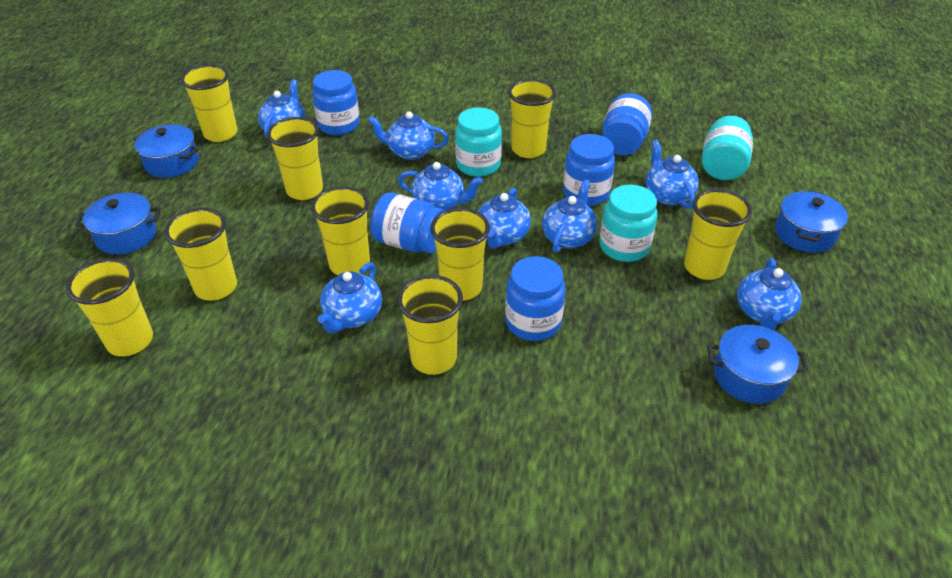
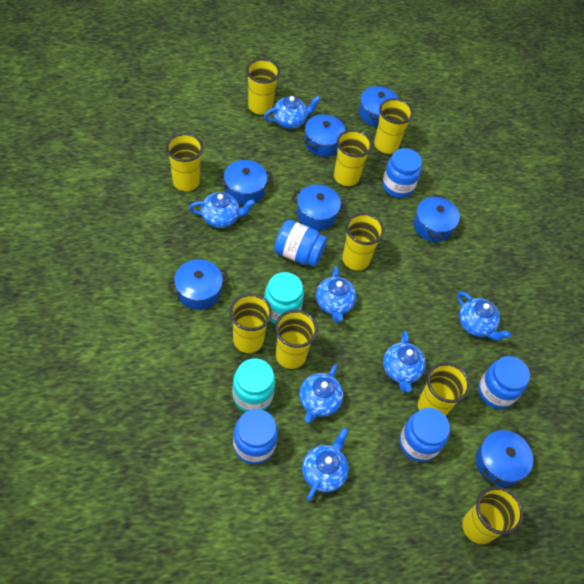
blue pot: [75,193,161,254] [134,124,199,178] [707,325,808,404] [775,190,848,253] = 4 -> [168,259,229,310] [218,160,273,205] [291,185,346,230] [304,114,346,157] [359,85,399,127] [414,194,460,242] [476,430,533,487] = 7
blue teapot: [258,79,306,139] [318,262,382,334] [368,111,449,160] [398,162,483,211] [478,188,531,249] [542,179,597,253] [646,140,699,209] [737,258,802,330] = 8 -> [189,192,255,228] [264,96,320,129] [299,364,344,423] [302,428,349,501] [316,266,357,323] [383,331,426,393] [457,291,511,341] = 7
turquoise jar: [455,107,502,177] [599,185,657,262] [702,116,753,180] = 3 -> [232,359,275,412] [264,272,304,324] = 2

